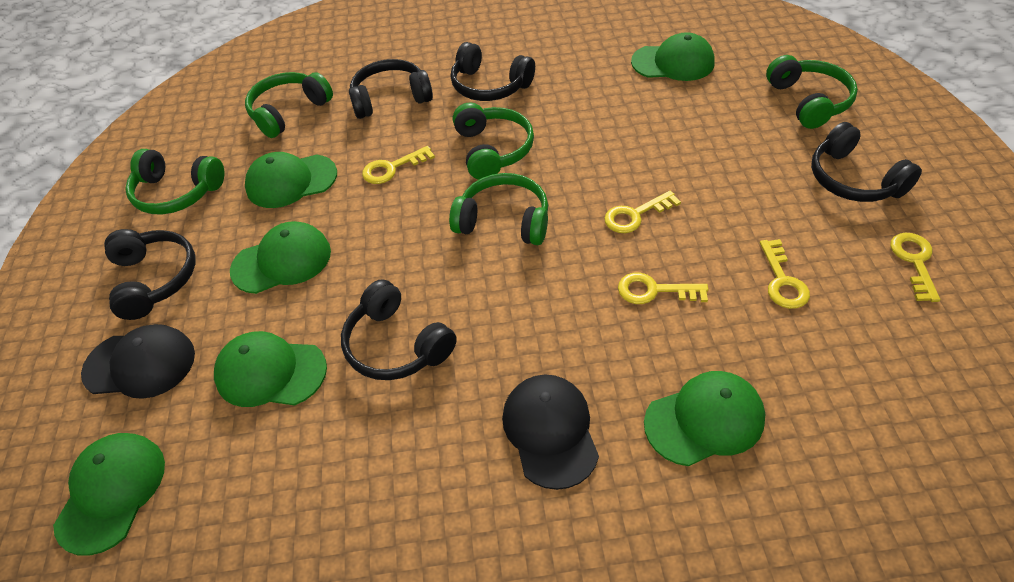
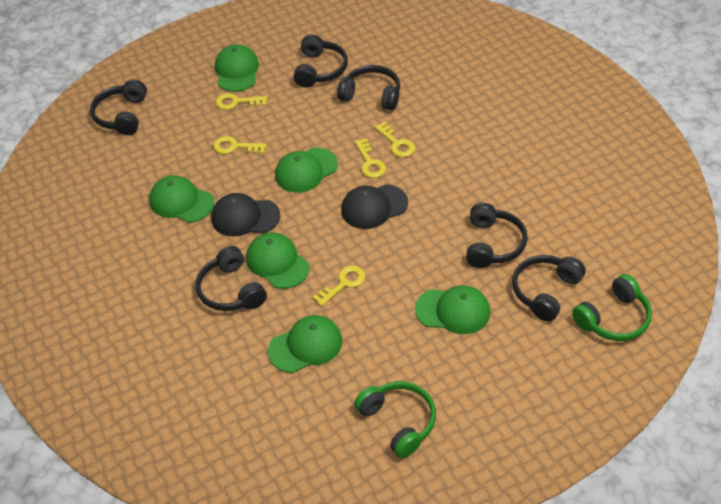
black headphones: [104,229,196,320] [341,279,457,380] [349,59,433,119] [451,42,535,101] [811,122,922,202] = 5 -> [90,80,147,135] [196,246,267,311] [293,34,348,88] [337,65,400,110] [466,203,528,268] [512,255,585,322] = 6
green headphones: [125,149,224,214] [245,72,333,138] [449,173,548,245] [453,102,534,180] [766,55,858,129] = 5 -> [354,381,436,458] [572,274,652,341] = 2

